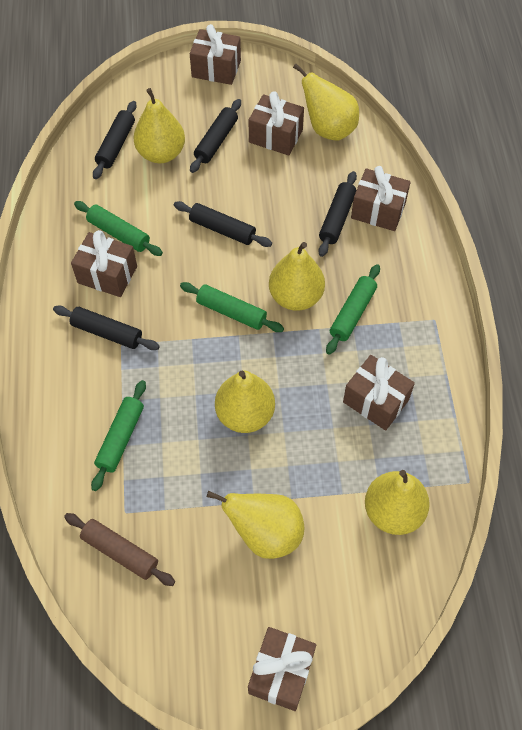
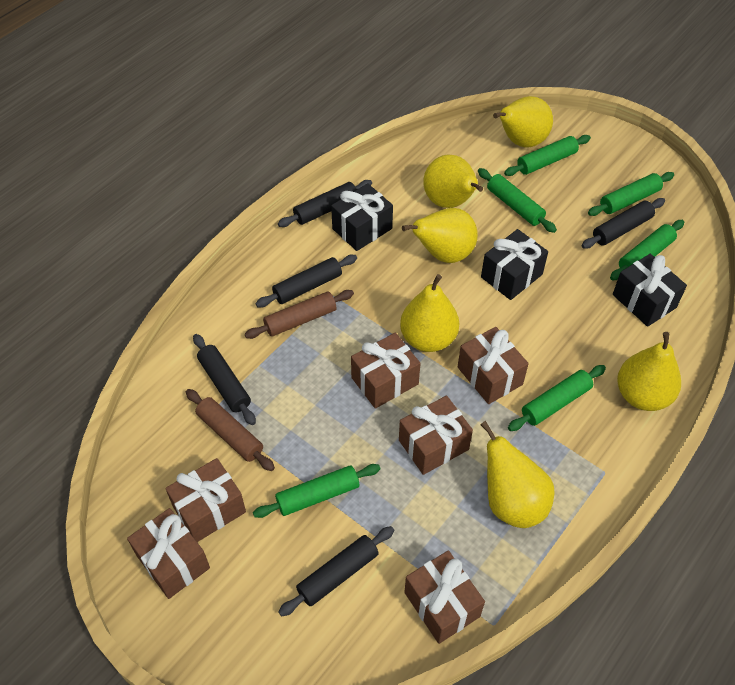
black gift: none = 0 -> [331,183,393,251] [481,229,548,300] [613,254,687,327] = 3
brown rolling pin: [64,513,175,586] = 1 -> [186,389,275,471] [245,290,354,339] = 2
green rolling pin: [74,201,163,256] [91,380,146,491] [180,282,284,332] [326,264,380,355] = 4 -> [253,464,380,518] [478,168,557,233] [504,135,591,176] [508,365,606,431] [588,172,674,216] [610,220,684,281] = 6

